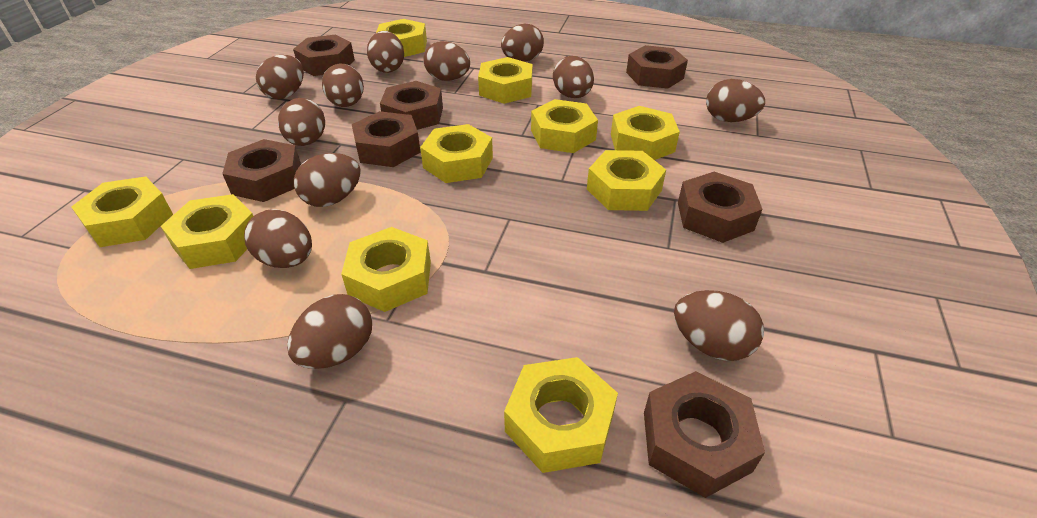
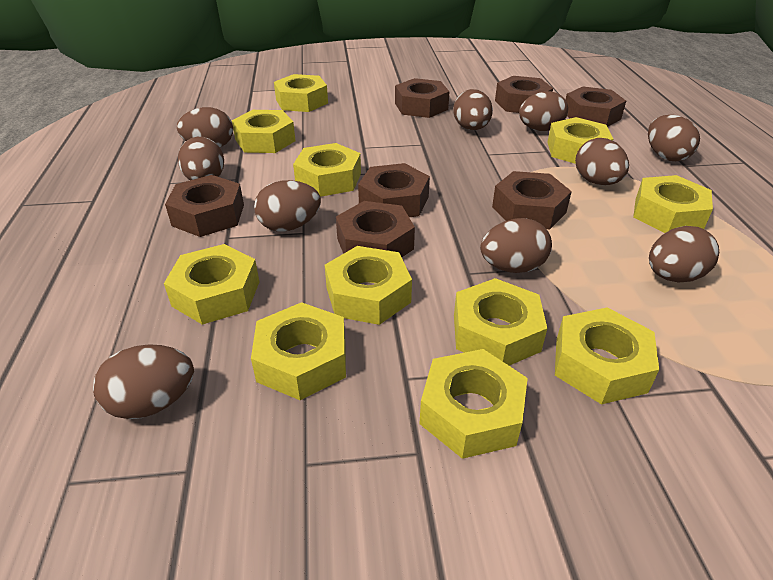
brown egg: [244,209,312,268] [256,55,304,99] [278,98,325,146] [287,294,372,369] [294,153,361,207] [322,64,364,107] [367,31,404,73] [423,41,470,81] [501,24,544,62] [553,56,594,98] [674,290,764,361] [706,79,765,122] = 12 -> [93,344,194,419] [177,107,233,147] [178,137,224,180] [254,180,321,232] [453,89,493,130] [480,218,552,273] [519,91,568,131] [575,138,629,185] [648,115,700,161] [649,226,719,283] = 10
yellow nut: [71,176,173,247] [161,194,253,269] [341,227,431,312] [376,19,427,57] [420,124,493,183] [478,57,533,104] [504,357,618,473] [531,99,598,153] [587,150,666,211] [611,106,680,160] = 10 -> [164,244,259,325] [232,110,295,153] [251,302,346,400] [274,74,328,112] [293,143,361,197] [325,246,412,325] [419,349,528,459] [454,278,547,366] [547,117,613,164] [555,307,659,404] [633,175,713,233] = 11

